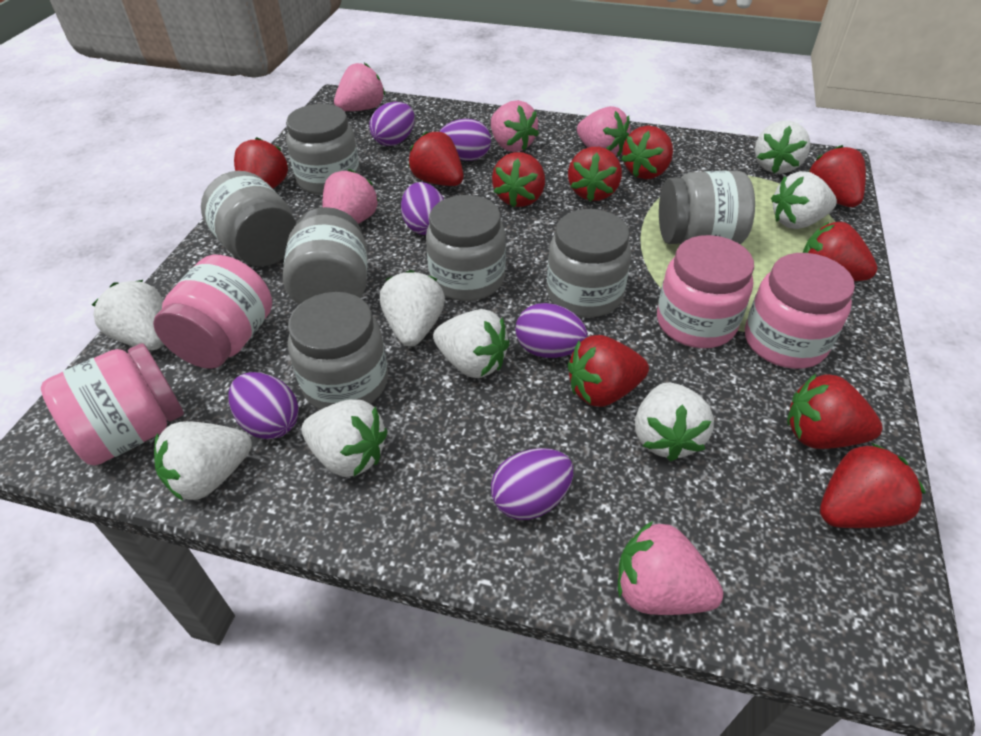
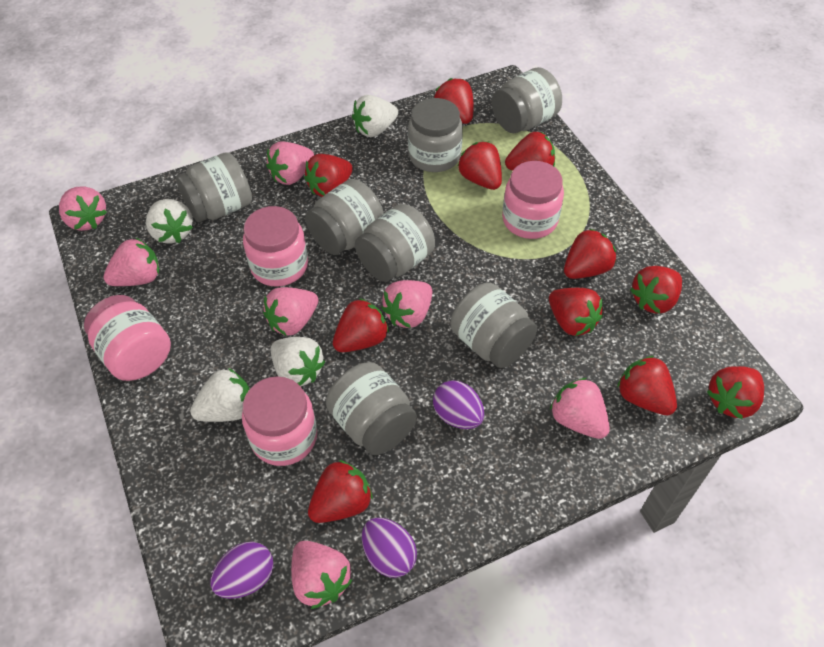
pink strawberry: [322,169,379,224] [334,63,385,111] [491,100,539,152] [577,106,630,156] [618,521,723,615] = 5 -> [59,186,107,231] [103,238,159,286] [263,287,318,336] [266,141,314,185] [291,541,352,609] [381,280,432,328] [550,378,610,439] = 7
purple egg: [228,372,299,439] [369,102,415,146] [401,182,444,235] [439,119,491,161] [491,448,573,520] [515,303,587,358] = 6 -> [210,542,274,599] [362,518,417,578] [433,380,484,429] = 3
red strawberry: [234,137,288,189] [408,131,463,186] [492,152,545,207] [568,147,622,201] [568,335,649,407] [621,125,673,179] [787,374,882,449] [803,222,877,281] [808,145,866,207] [820,443,926,528] = 10 -> [304,154,353,197] [308,460,373,523] [333,298,389,352] [434,78,473,124] [458,142,502,190] [505,132,555,171] [549,288,603,336] [564,229,616,279] [617,356,677,415] [630,266,682,313] [707,366,764,419] = 11
white strawberry: [92,280,163,350] [154,421,252,501] [301,399,388,477] [380,270,445,347] [433,309,510,378] [635,382,714,461] [755,121,810,174] [771,171,837,229] = 8 -> [146,199,193,243] [190,368,249,422] [271,337,325,387] [352,95,398,137] = 4

